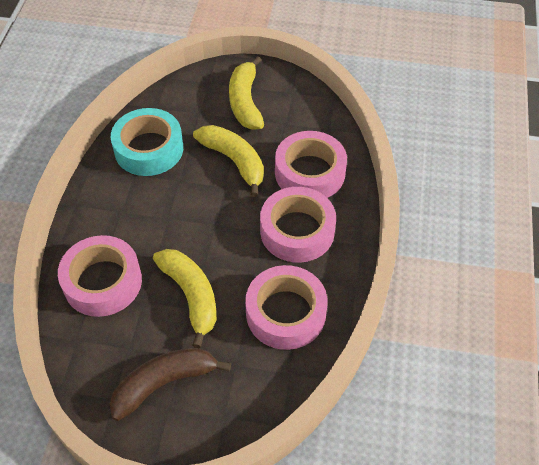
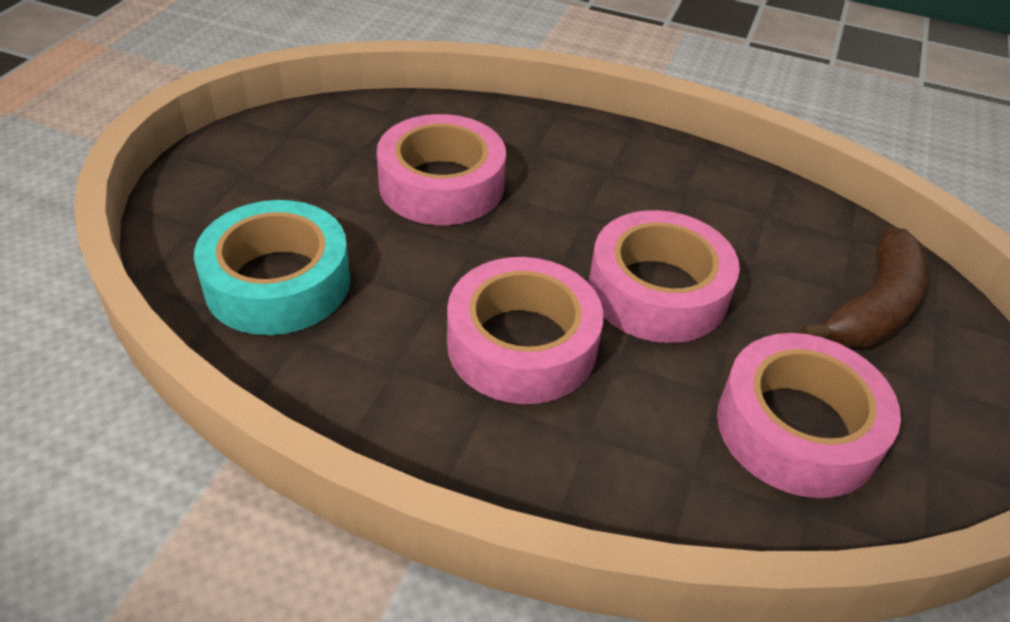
yellow banana: [153,249,217,348] [193,125,264,197] [229,56,264,129] = 3 -> none = 0

